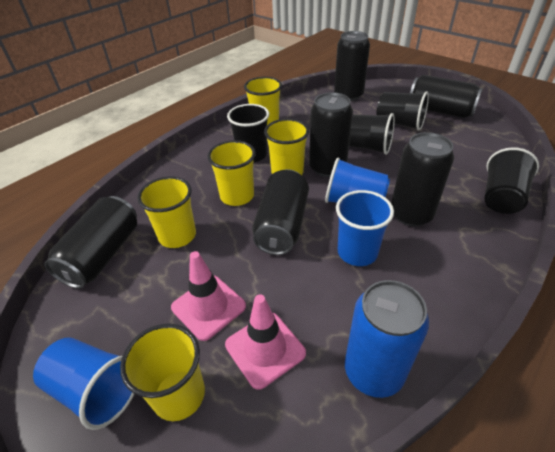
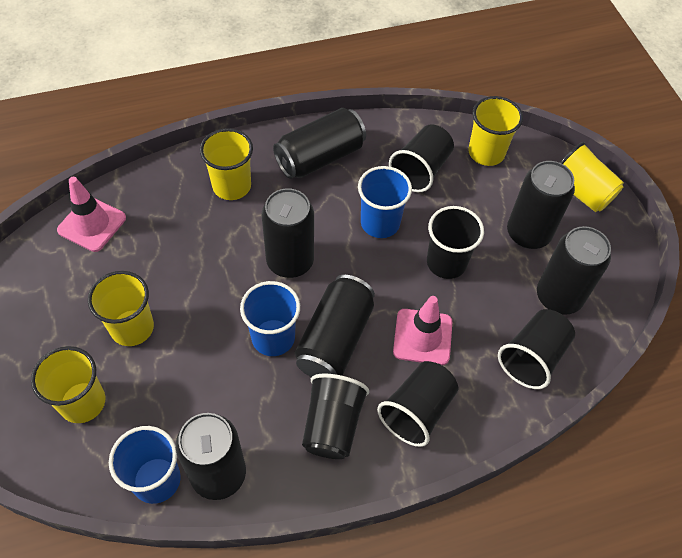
black cup: [227,104,269,162] [349,113,395,155] [376,91,429,131] [484,147,539,214] = 4 -> [302,374,369,459] [377,361,458,447] [389,124,454,192] [427,206,484,279] [498,309,575,389] = 5
blue can: [345,280,429,398] = 1 -> none = 0

